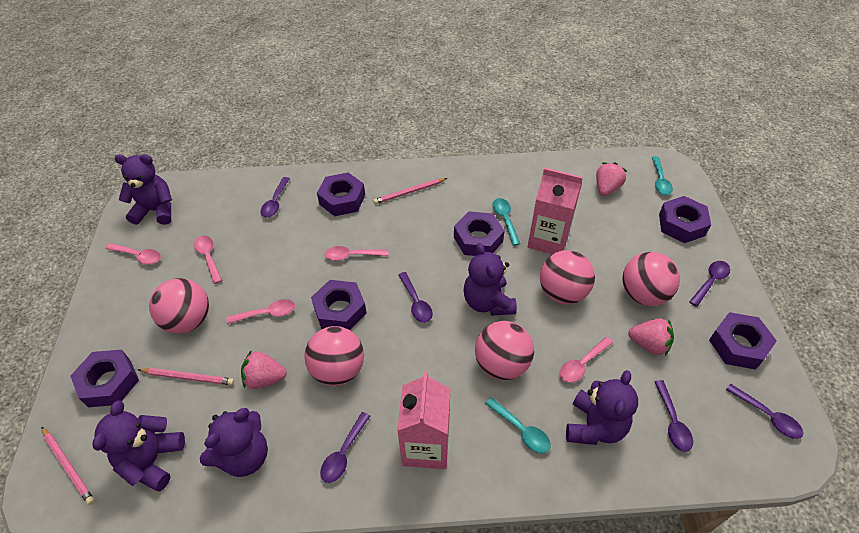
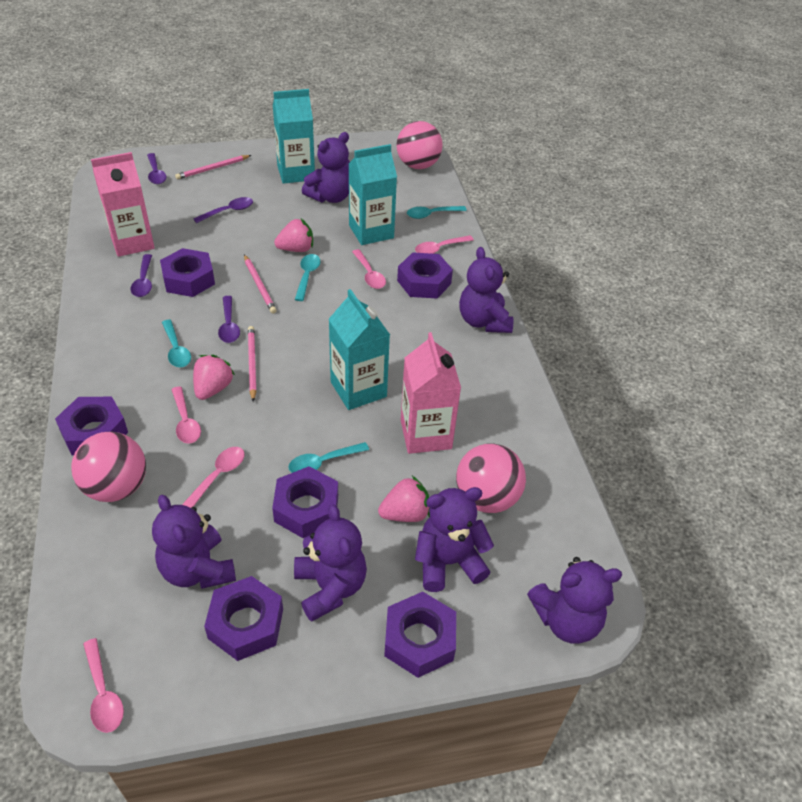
pink ball: [149,278,209,334] [304,326,364,386] [475,321,534,380] [540,250,595,304] [623,252,680,306] = 5 -> [71,432,146,502] [396,121,443,169] [456,443,526,513] = 3
purple spoon: [261,177,290,217] [320,412,370,483] [398,272,433,323] [655,380,693,452] [689,261,730,307] [726,384,803,439] = 6 -> [131,254,152,297] [147,153,167,184] [193,197,253,223] [218,296,240,343] = 4
purple teddy bear: [92,400,185,491] [114,154,172,225] [200,408,268,477] [463,243,517,316] [566,370,638,445] = 5 -> [152,495,236,589] [294,504,367,622] [302,132,350,203] [415,487,494,592] [459,247,514,333] [527,557,622,644] = 6
turquoise carton: none = 0 -> [273,89,315,184] [329,289,390,410] [349,144,397,245] = 3
turquoise spoon: [485,397,551,453] [493,198,520,246] [652,156,673,195] = 3 -> [162,320,191,367] [288,442,369,473] [295,254,321,301] [407,206,467,219] = 4

